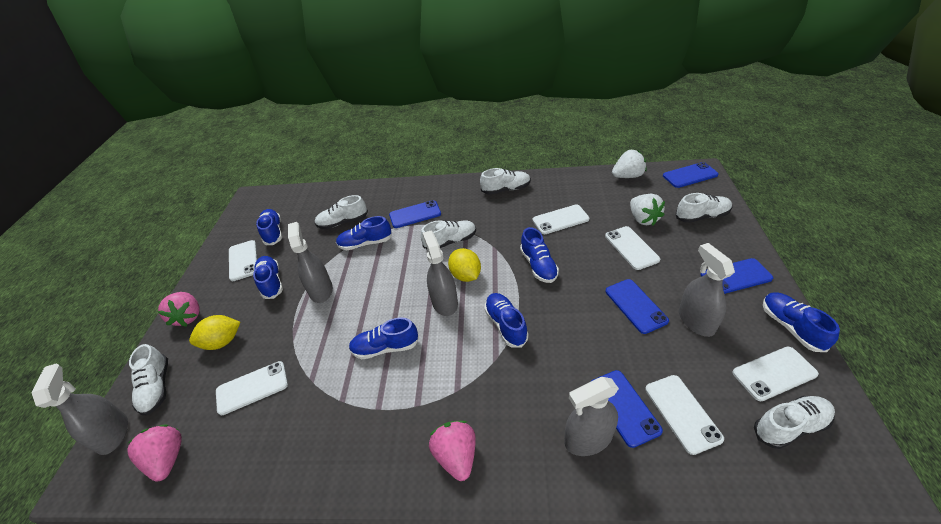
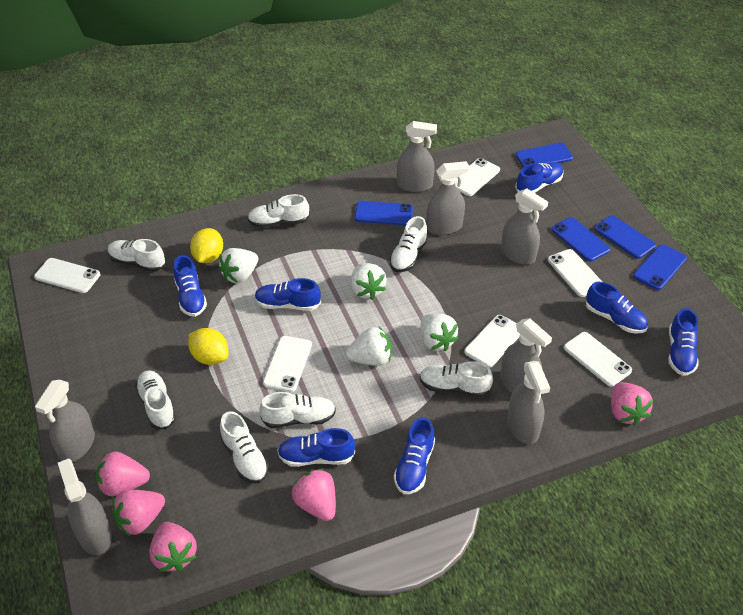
grey spray bottle: [31,363,128,455] [288,222,333,303] [423,231,458,316] [564,377,619,456] [679,243,735,337] = 5 -> [35,380,95,462] [58,458,112,555] [397,121,437,192] [426,161,470,235] [500,318,552,393] [501,189,548,265] [507,361,550,444] = 7
pink strawberry: [127,424,182,482] [158,292,200,327] [429,421,476,481] = 3 -> [96,451,150,496] [112,490,165,536] [149,522,197,572] [291,468,336,521] [611,382,653,426] = 5
white shoe: [129,344,168,415] [315,195,368,229] [421,220,476,249] [480,168,531,195] [676,193,732,223] [754,396,835,449] = 6 -> [108,239,165,272] [135,370,176,429] [220,411,269,483] [248,194,310,228] [259,392,336,428] [390,216,428,272] [419,361,493,397] = 7
white strawberry: [612,150,646,178] [630,194,665,226] = 2 -> [219,248,258,283] [346,327,391,366] [350,263,386,300] [421,313,459,352] = 4

